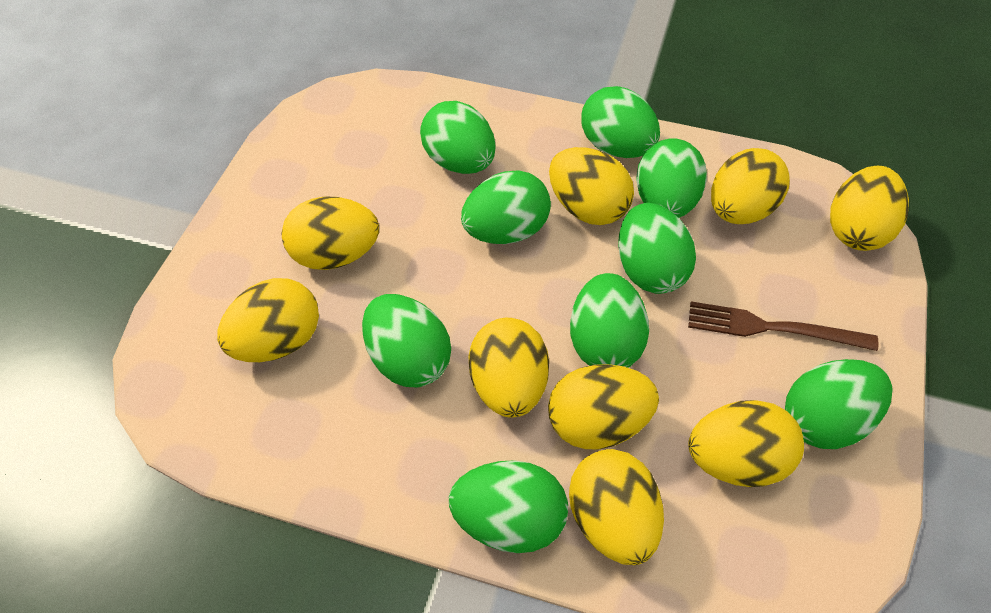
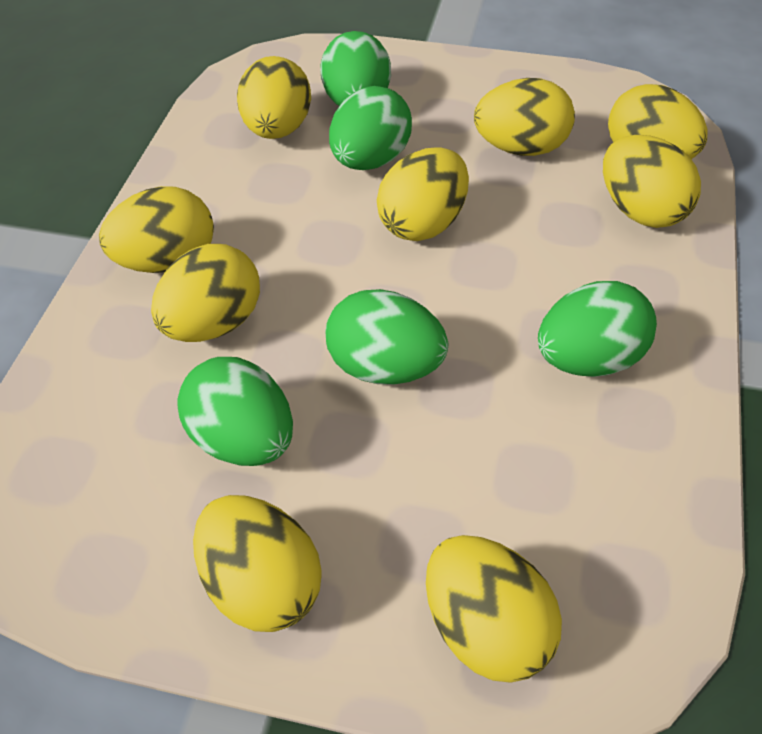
brown fork: [688,301,879,351] = 1 -> none = 0
green egg: [362,294,451,387] [420,101,496,174] [449,460,568,553] [461,171,551,244] [570,273,649,368] [581,86,660,158] [618,203,696,294] [636,139,707,218] [785,359,893,449] = 9 -> [177,357,293,466] [320,31,391,106] [325,289,448,385] [329,86,412,170] [538,281,657,377] = 5

